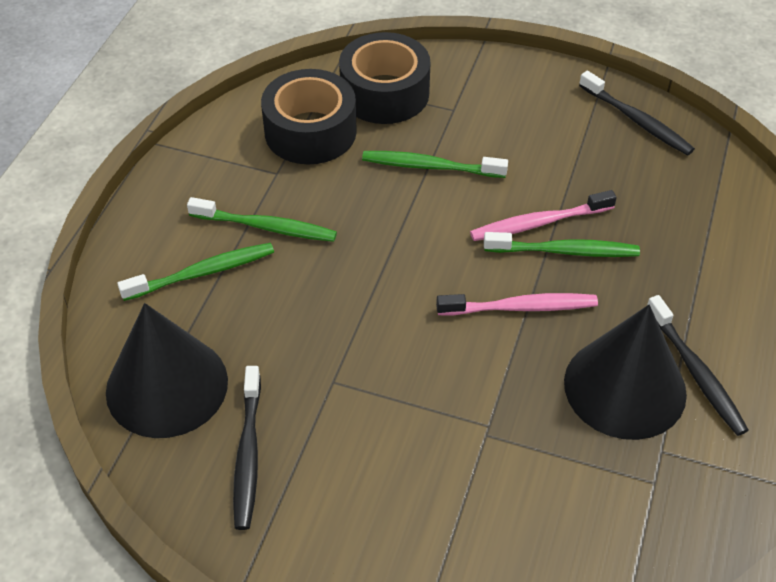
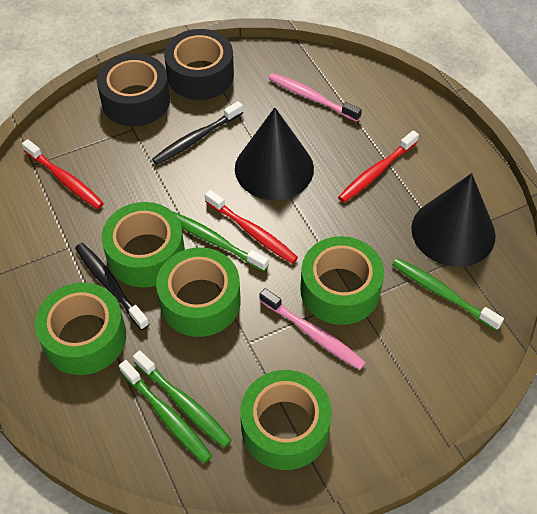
black toothbrush: [233,366,261,530] [579,71,695,156] [647,295,749,436] = 3 -> [75,243,150,330] [152,101,243,165] = 2
green tape: none = 0 -> [35,282,126,375] [102,202,185,288] [156,247,241,337] [240,370,332,470] [300,236,384,325] = 5
red toothbrush: none = 0 -> [22,139,104,209] [205,190,298,264] [338,130,419,203] = 3

